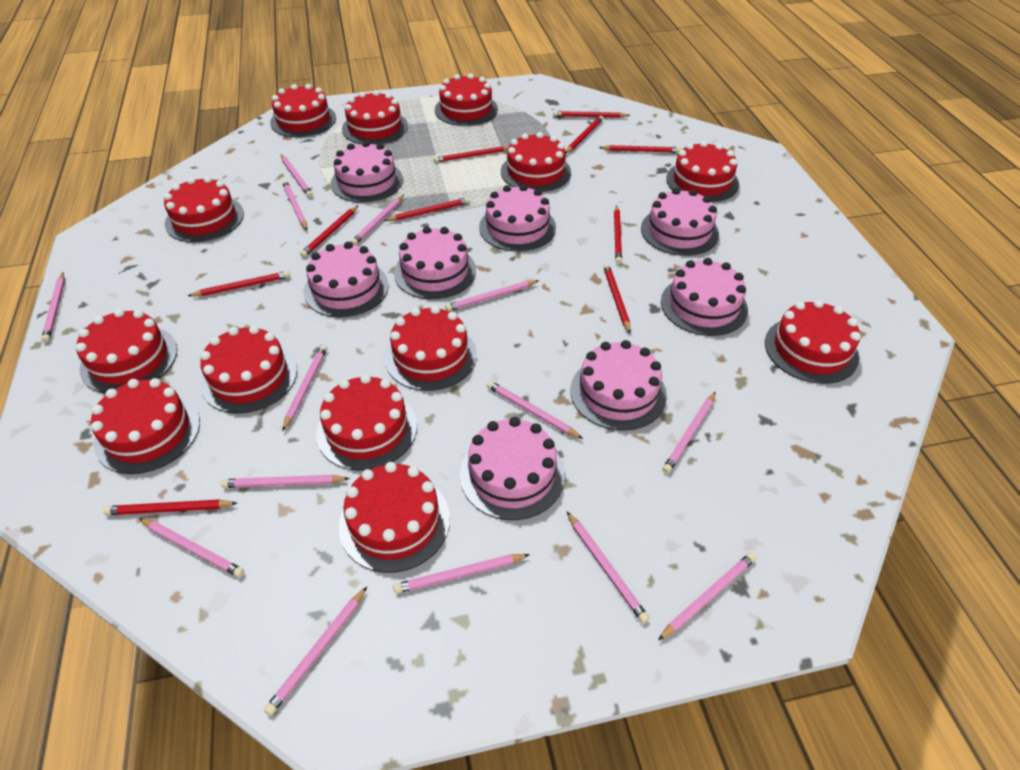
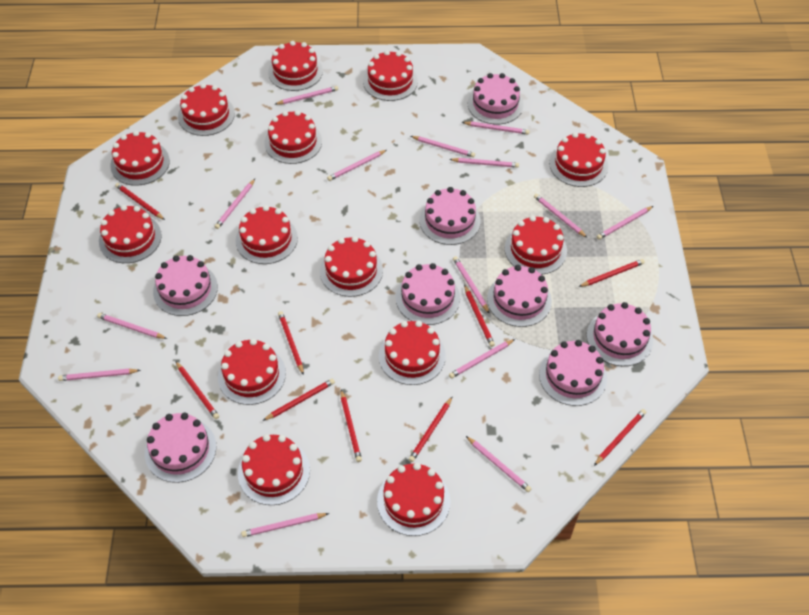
red cake: [75,309,177,394] [91,378,200,474] [164,176,244,243] [200,325,297,414] [270,84,336,138] [316,374,417,471] [339,462,450,573] [342,90,408,145] [385,306,477,391] [435,73,498,126] [501,132,571,192] [666,141,739,202] [765,300,861,384] = 13 -> [99,205,162,263] [110,131,170,186] [178,83,235,136] [218,339,286,405] [236,205,298,264] [238,434,310,505] [264,110,322,164] [268,41,323,91] [320,236,383,297] [363,50,418,101] [377,463,450,536] [379,321,446,385] [505,216,567,275] [549,132,608,187] = 14
red pencil: [103,499,237,515] [188,271,290,296] [300,205,358,257] [384,197,470,221] [434,146,509,163] [553,111,630,118] [566,116,603,153] [599,145,681,153] [603,264,631,333] [614,205,622,264] = 10 -> [115,183,165,220] [175,361,219,419] [263,379,335,421] [278,311,304,375] [341,390,362,462] [409,396,453,462] [464,285,495,347] [579,259,645,287] [594,409,646,466] = 9

